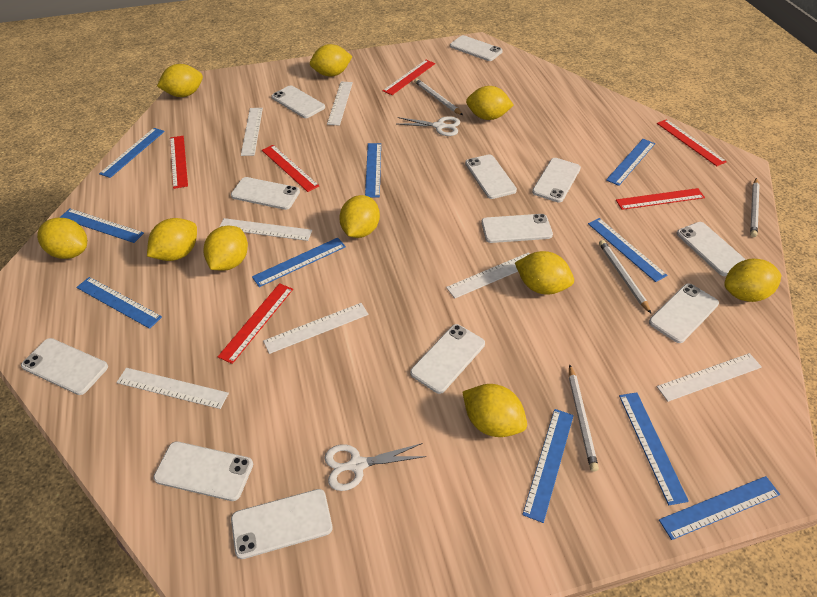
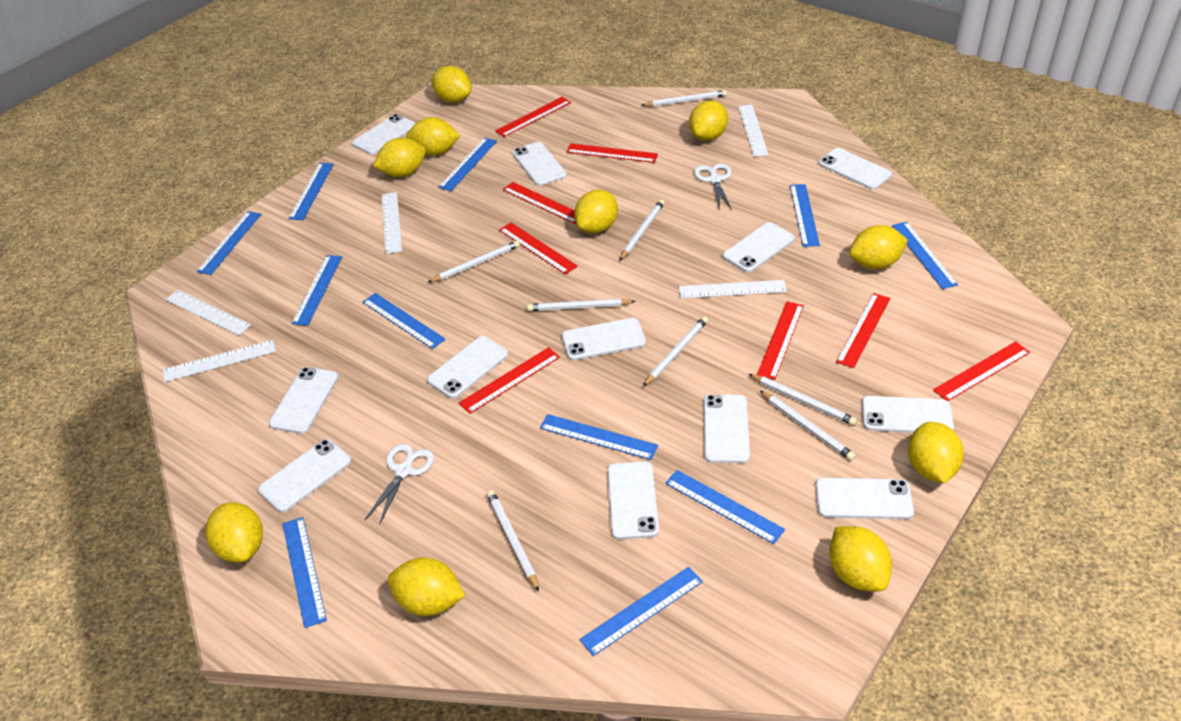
blue ruler: [59,209,144,243] [76,277,162,329] [99,128,165,178] [252,238,346,287] [365,143,381,198] [522,409,574,523] [588,218,668,282] [606,139,655,186] [619,392,689,505] [659,476,780,540] = 10 -> [197,211,261,275] [282,517,327,628] [288,163,334,220] [292,255,342,326] [362,293,446,349] [438,138,497,191] [540,414,658,460] [580,566,703,656] [665,470,785,544] [790,184,820,247] [892,222,958,289] = 11
red ruler: [170,136,188,189] [218,283,293,364] [262,145,319,192] [383,60,435,95] [616,188,705,210] [657,119,727,166] = 6 -> [459,347,560,414] [495,97,571,137] [499,223,578,275] [503,182,576,224] [566,143,658,163] [757,301,804,380] [836,293,890,368] [933,341,1030,401] = 8
white pencil: [414,78,463,115] [569,364,599,472] [599,240,651,313] [750,178,760,237] = 4 -> [427,241,520,283] [487,490,539,591] [527,299,636,311] [620,200,665,260] [642,90,727,107] [643,316,708,386] [749,374,857,426] [760,391,856,461] = 8
white ruler: [116,368,229,409] [219,218,312,241] [241,108,263,156] [263,303,369,354] [327,81,353,126] [446,252,530,298] [657,353,762,402] = 7 -> [163,340,276,382] [165,290,251,335] [381,192,402,254] [679,280,787,299] [738,105,769,157] = 5

